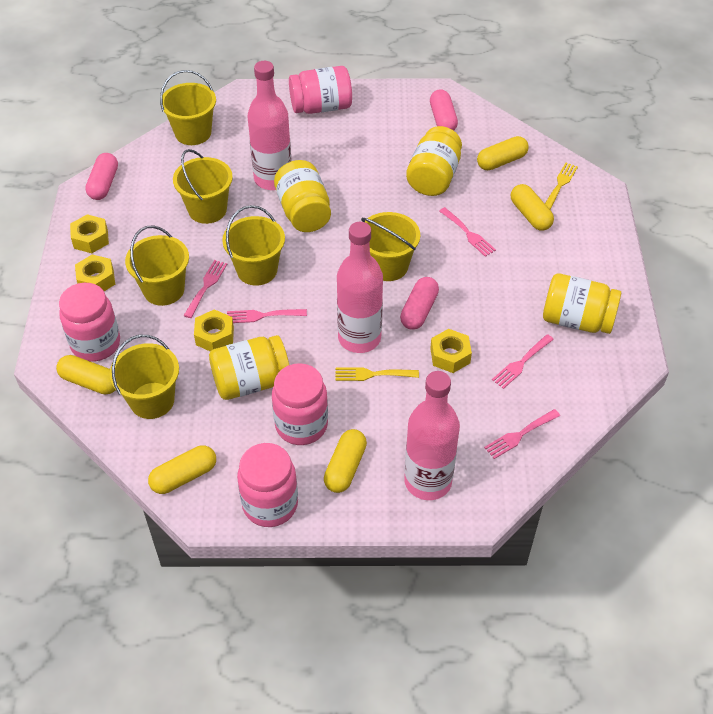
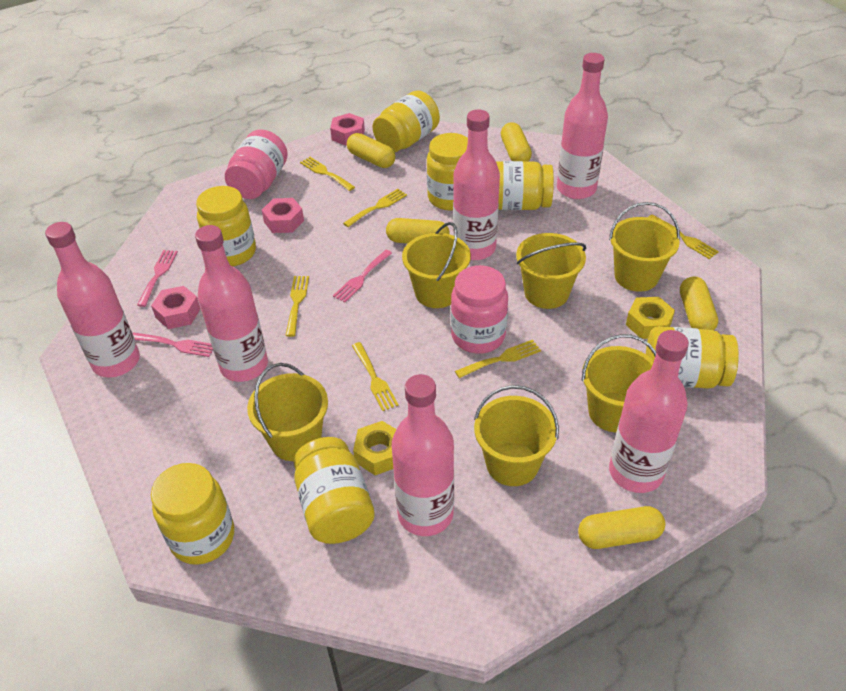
pink bottle: [248,61,292,190] [337,222,383,353] [404,371,460,500] = 3 -> [45,222,140,377] [195,225,268,382] [392,374,454,536] [453,109,500,260] [557,53,608,199] [609,330,689,493] = 6
pink capsule: [85,153,118,200] [400,277,439,330] [430,89,458,131] = 3 -> none = 0
pink fork: [183,260,227,318] [227,309,307,323] [439,207,496,257] [484,409,560,459] [492,334,554,389] = 5 -> [132,333,213,357] [137,250,178,307] [333,250,392,302] = 3
pink jar: [59,283,120,362] [237,443,298,527] [272,363,328,445] [289,66,352,114] = 4 -> [225,129,288,199] [451,265,508,354] = 2
pink nut: none = 0 -> [151,286,201,329] [262,198,304,233] [330,113,365,146] = 3
yellow fork: [335,367,419,381] [545,163,578,210] = 2 -> [285,276,309,337] [300,157,355,191] [343,189,407,227] [352,342,399,411] [455,340,541,378] [648,215,719,259] = 6
yellow jar: [209,335,289,400] [274,160,331,232] [406,126,462,196] [543,273,621,334] = 4 -> [151,463,234,565] [196,186,256,266] [293,437,375,544] [372,91,440,152] [427,133,468,210] [496,161,554,210] [646,326,739,388] = 7
yellow nut: [70,214,109,253] [75,255,115,291] [194,309,234,351] [430,329,472,373] = 4 -> [353,421,396,475] [626,297,675,339] = 2

